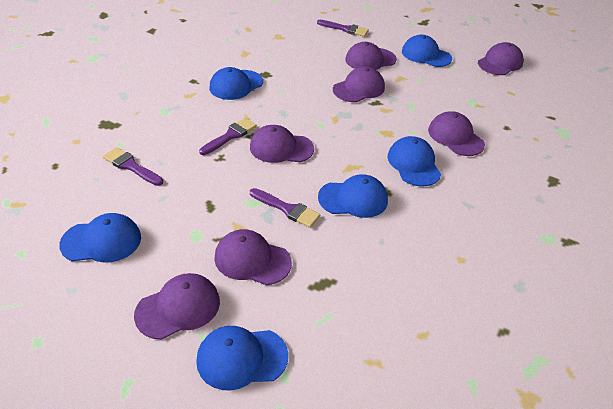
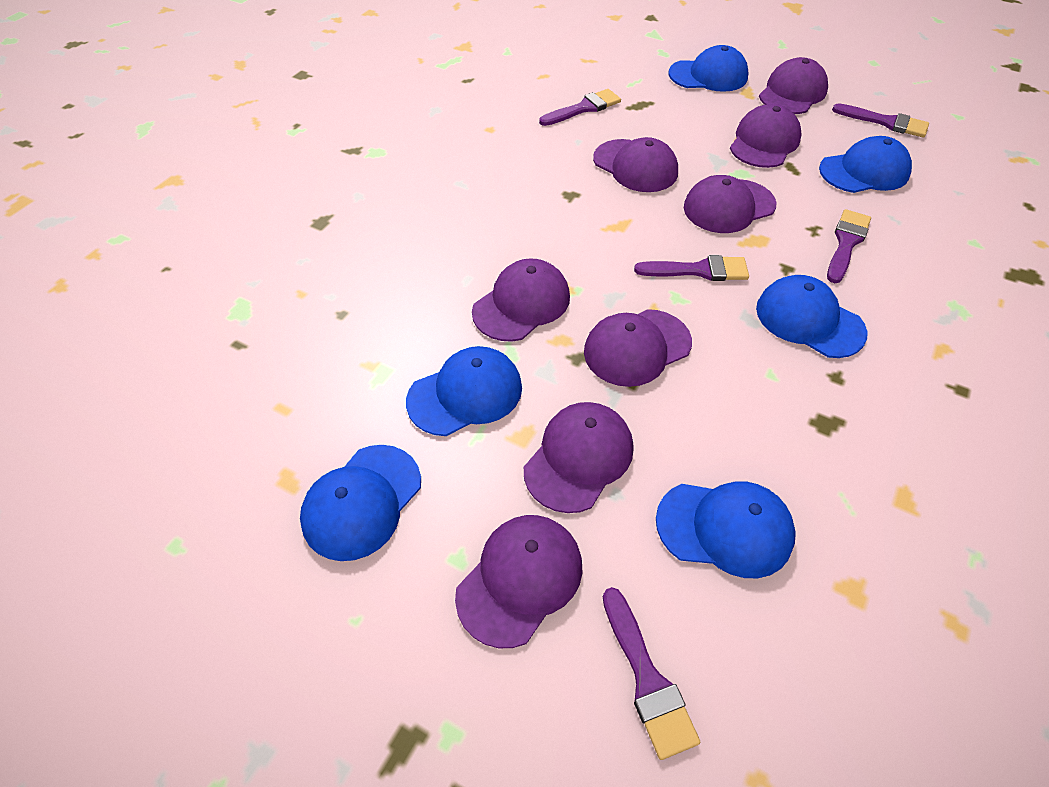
purple brush: [103,147,163,186] [199,118,257,155] [250,188,320,228] [317,20,369,37] = 4 -> [539,89,621,126] [603,587,700,760] [634,255,749,281] [827,209,871,283] [832,103,929,138] = 5
purple cap: [134,273,220,340] [214,229,292,285] [250,125,314,163] [333,66,385,102] [345,42,397,70] [428,111,485,156] [478,42,524,75] = 7 -> [455,515,583,648] [472,258,570,342] [524,402,633,513] [584,309,692,387] [593,137,678,192] [684,175,776,233] [730,104,802,168] [759,57,828,114] = 8

